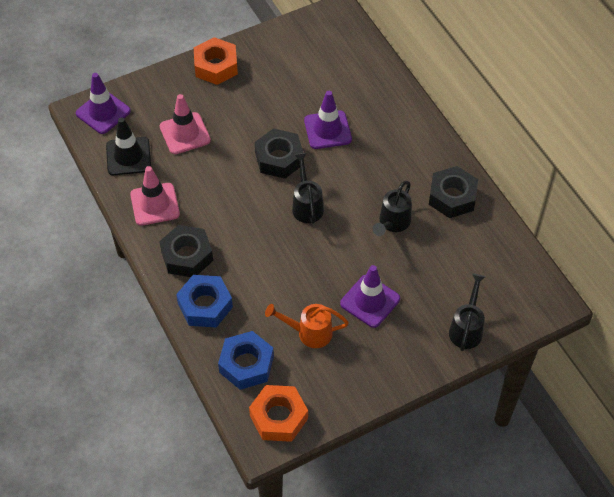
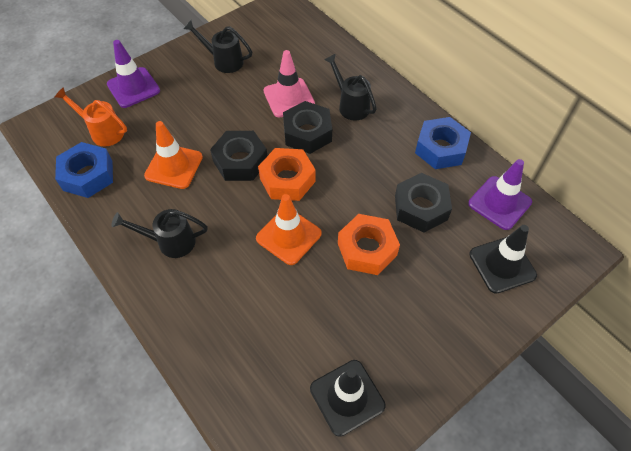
black traffic cone: [106,117,151,175] = 1 -> [310,360,386,437] [469,225,537,294] = 2
orange traffic cone: none = 0 -> [144,121,203,189] [256,194,322,265] = 2
pink traffic cone: [130,166,180,226] [160,94,211,154] = 2 -> [264,50,315,117] = 1
purple traffic cone: [76,73,131,134] [304,91,352,149] [340,265,400,328] = 3 -> [107,40,160,108] [468,159,532,230] = 2

